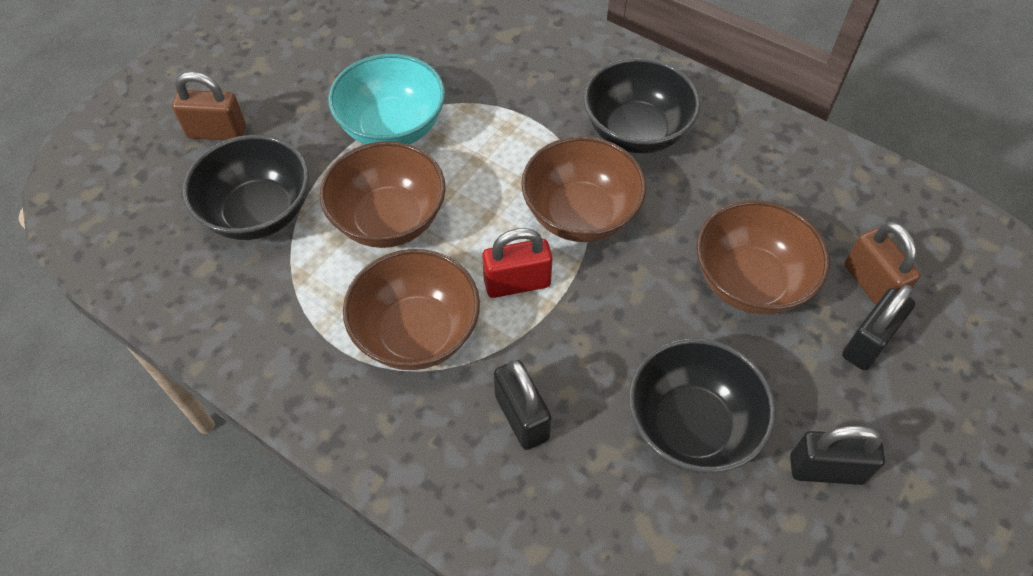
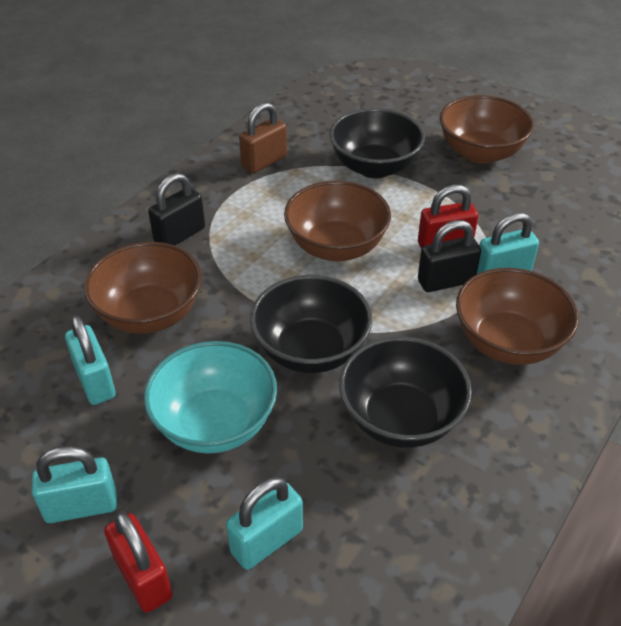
black padlock: [494,360,552,450] [790,426,885,485] [842,285,915,370] = 3 -> [148,173,205,245] [418,220,481,292] = 2
brown padlock: [172,72,246,140] [844,222,921,305] = 2 -> [239,102,287,173] = 1
red padlock: [482,228,553,298] = 1 -> [104,511,173,613] [418,185,478,249] = 2
turquoise padlock: none = 0 -> [32,446,117,523] [65,315,116,405] [226,477,303,570] [477,213,539,274] = 4

